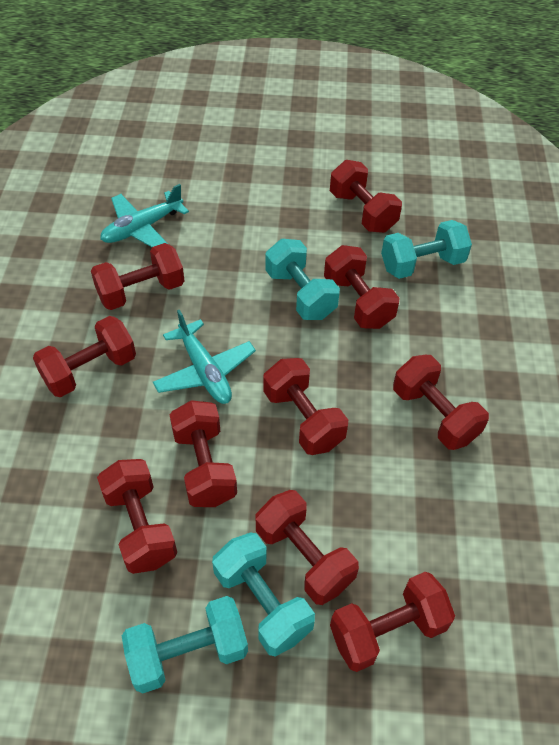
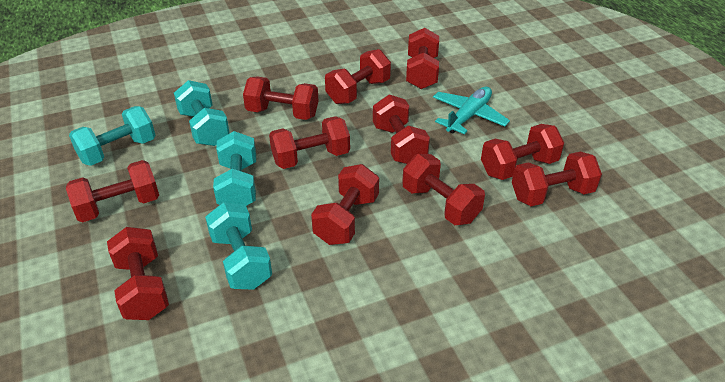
red dumbbell: [33,316,136,397] [91,243,185,310] [97,459,177,574] [169,400,237,507] [256,490,359,605] [263,358,348,455] [324,245,400,329] [330,160,402,233] [330,572,455,672] [393,355,489,450] = 10 -> [66,160,159,223] [107,227,169,320] [243,76,319,120] [269,116,350,169] [311,164,379,245] [325,49,391,104] [373,94,430,164] [402,154,485,225] [406,28,439,89] [481,124,564,180] [512,152,602,206] = 11
turquoise plane: [100,184,189,247] [153,310,256,404] = 2 -> [433,87,510,134] = 1

